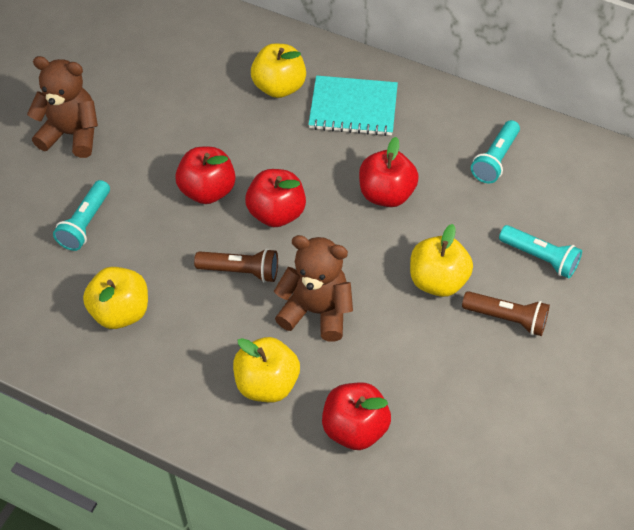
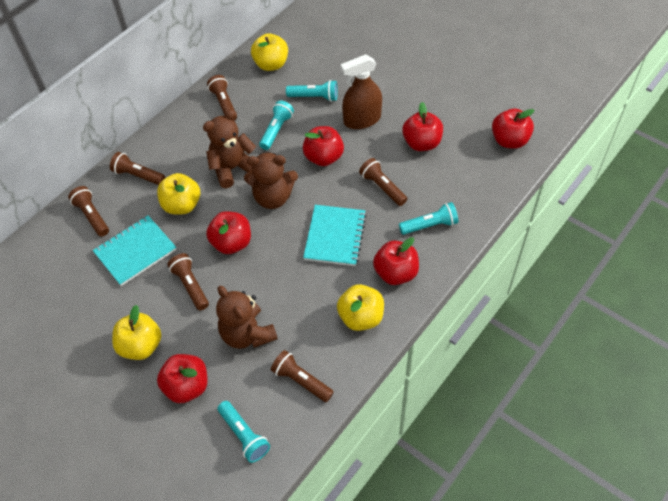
brown flashlight: [194,249,278,283] [462,291,550,336] = 2 -> [68,186,109,237] [110,152,165,185] [167,253,209,310] [207,75,237,121] [271,350,334,402] [359,158,407,206] = 6
brown spray bottle: none = 0 -> [340,54,382,129] = 1
brown teddy bear: [27,56,98,158] [274,235,353,342] = 2 -> [203,110,256,188] [216,286,278,349] [244,152,298,209] = 3
red apple: [175,147,236,204] [245,169,306,227] [322,382,391,450] [359,137,419,207] = 4 -> [157,354,208,403] [206,211,251,254] [303,126,344,166] [373,237,419,285] [402,102,443,151] [492,108,535,149] = 6
turquoise flashlight: [53,180,110,251] [471,120,520,183] [499,225,582,279] = 3 -> [217,401,270,463] [259,100,294,150] [286,80,338,102] [399,202,458,235] = 4
turquoise notebook: [308,76,398,136] = 1 -> [93,216,177,286] [303,205,366,266] = 2

